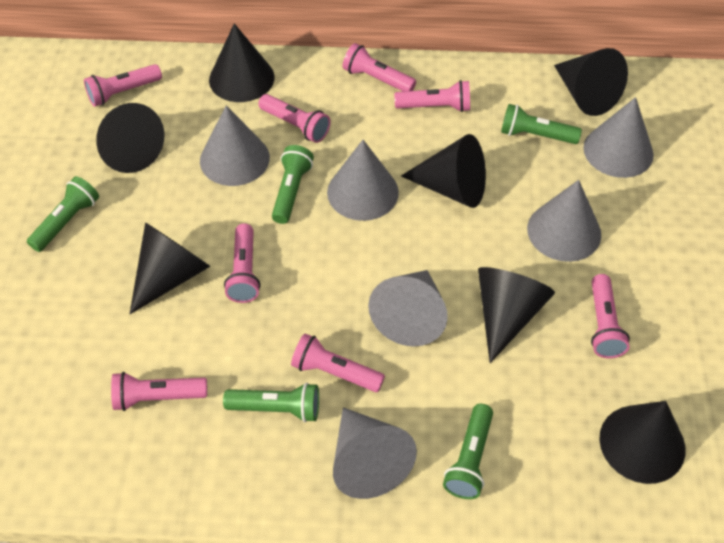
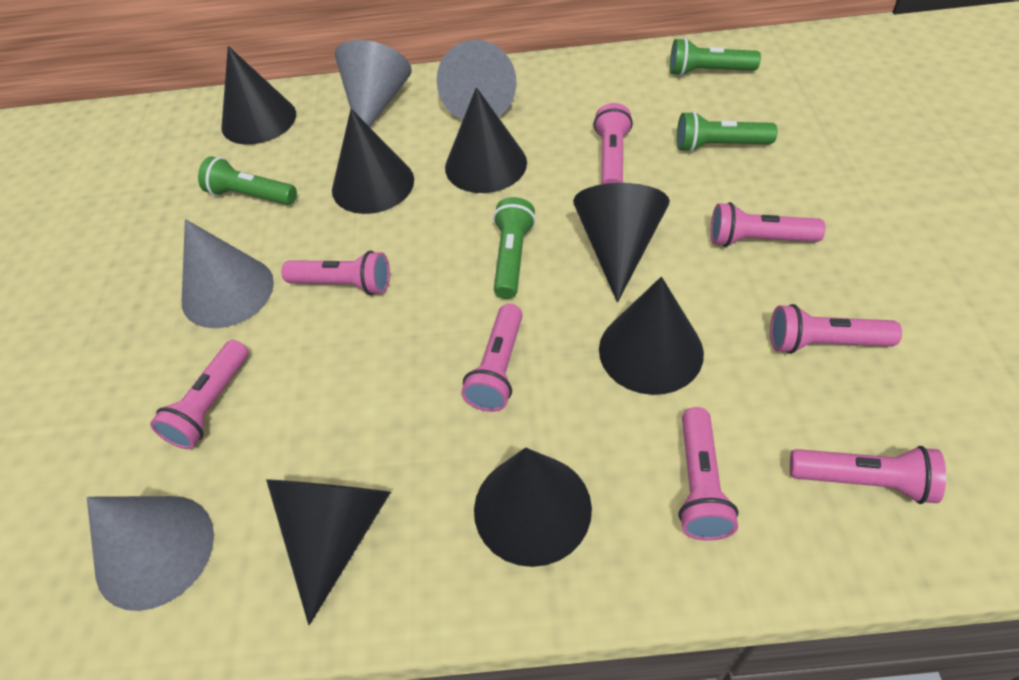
green flashlight: [27,176,99,252] [223,383,319,422] [272,145,314,224] [443,404,493,499] [501,104,582,144] = 5 -> [198,156,297,205] [493,197,536,299] [670,38,761,76] [677,111,777,152] = 4
grey cone: [200,105,270,186] [327,140,399,221] [333,407,417,499] [368,270,448,347] [527,180,601,262] [583,97,654,178] = 6 -> [87,496,214,611] [182,219,274,328] [335,40,412,127] [437,40,517,120] = 4

